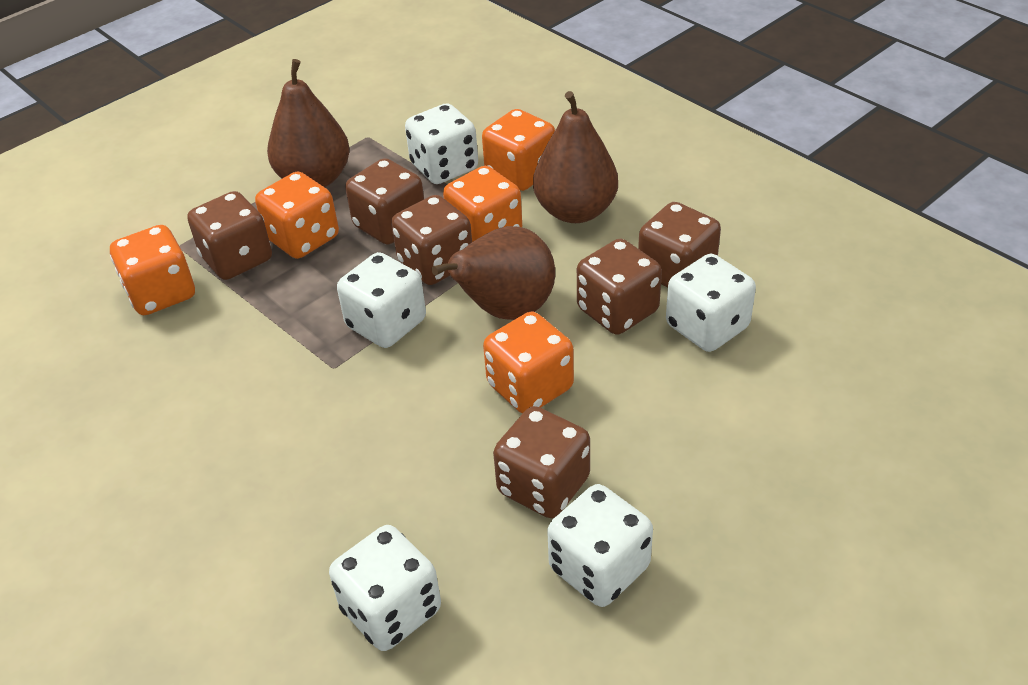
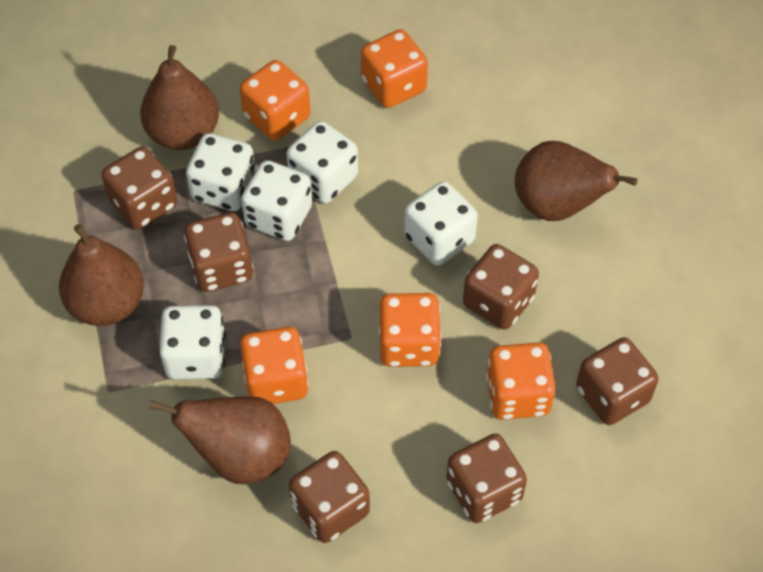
brown pear: [267,59,350,187] [431,226,555,320] [533,91,618,223] = 3 -> [59,224,144,326] [140,45,219,150] [149,396,291,484] [515,141,638,221] = 4

